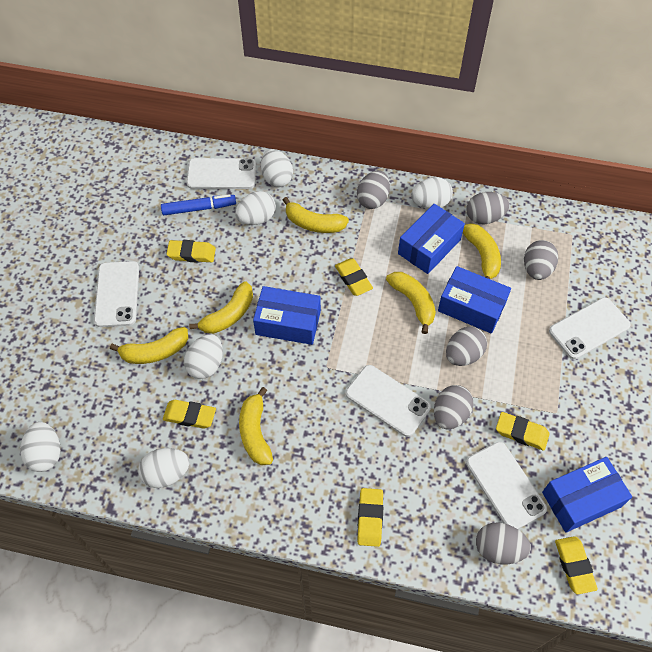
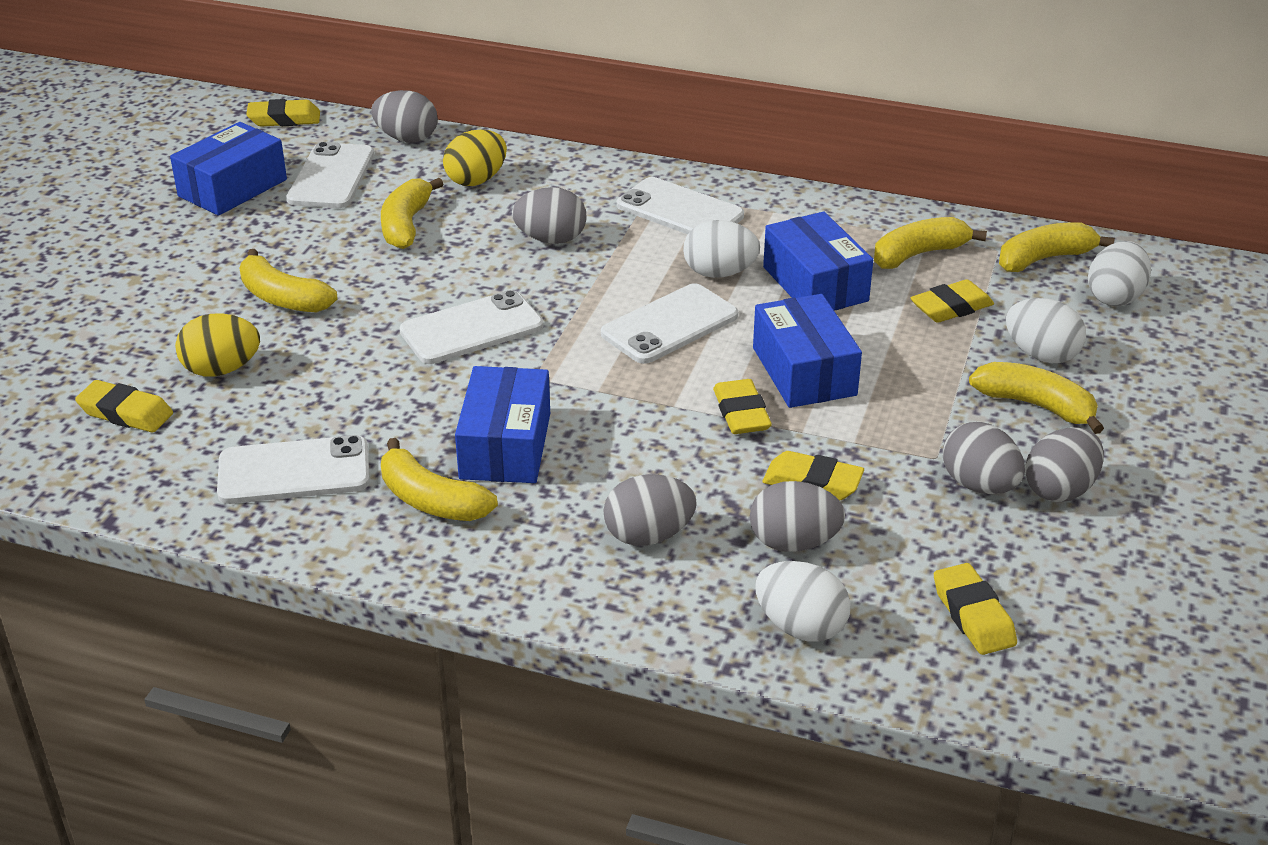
blue marker: [161,194,236,215] = 1 -> none = 0
white egg: [20,422,60,472] [138,448,190,488] [184,334,223,379] [235,191,276,225] [261,149,293,187] [411,177,453,209] = 6 -> [683,220,760,278] [755,561,850,642] [1006,298,1086,363] [1088,241,1151,306] = 4
yellow egg: none = 0 -> [175,313,260,377] [443,129,507,186] = 2

